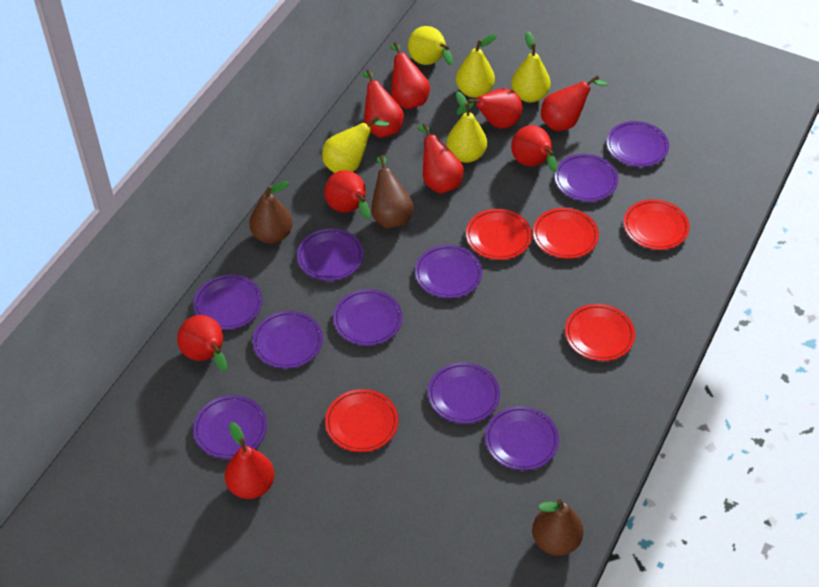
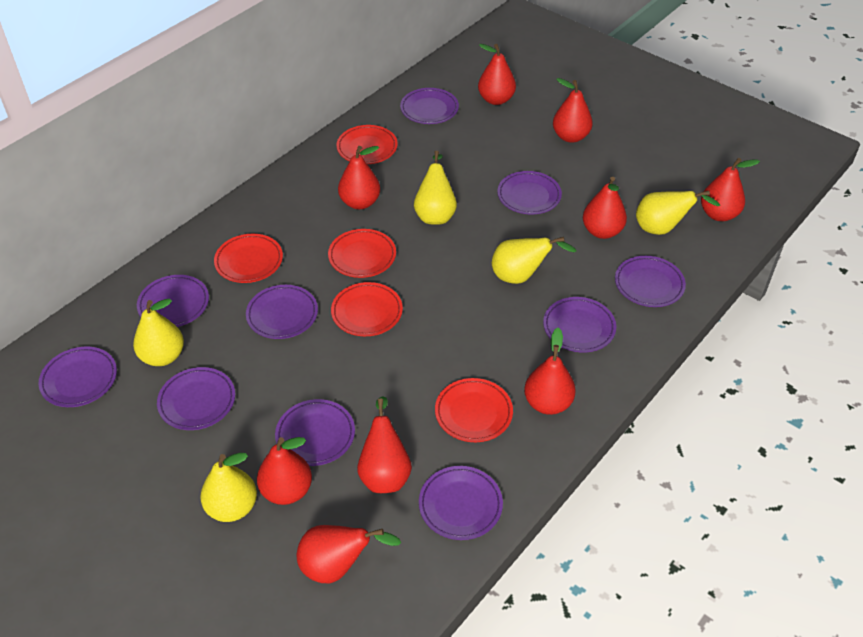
brown pear: [249,181,293,244] [371,155,414,229] [532,499,584,556] = 3 -> none = 0

